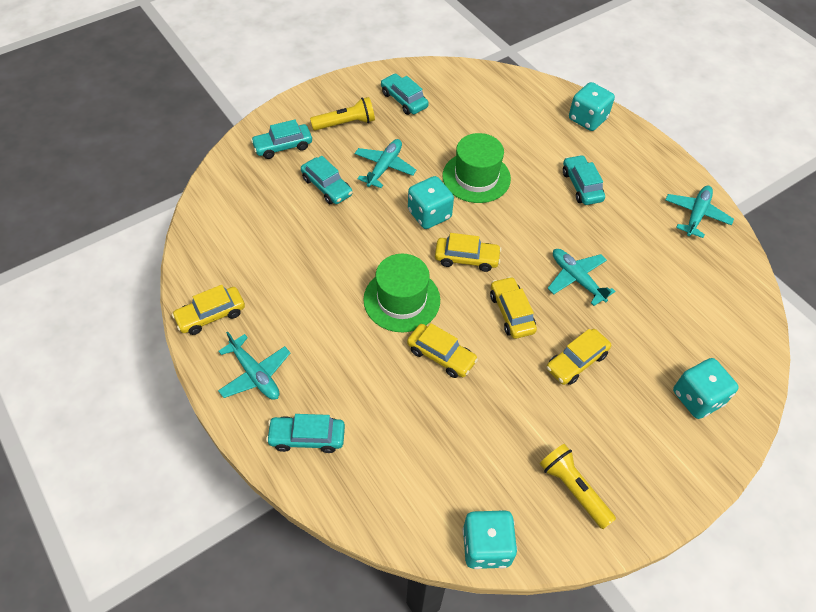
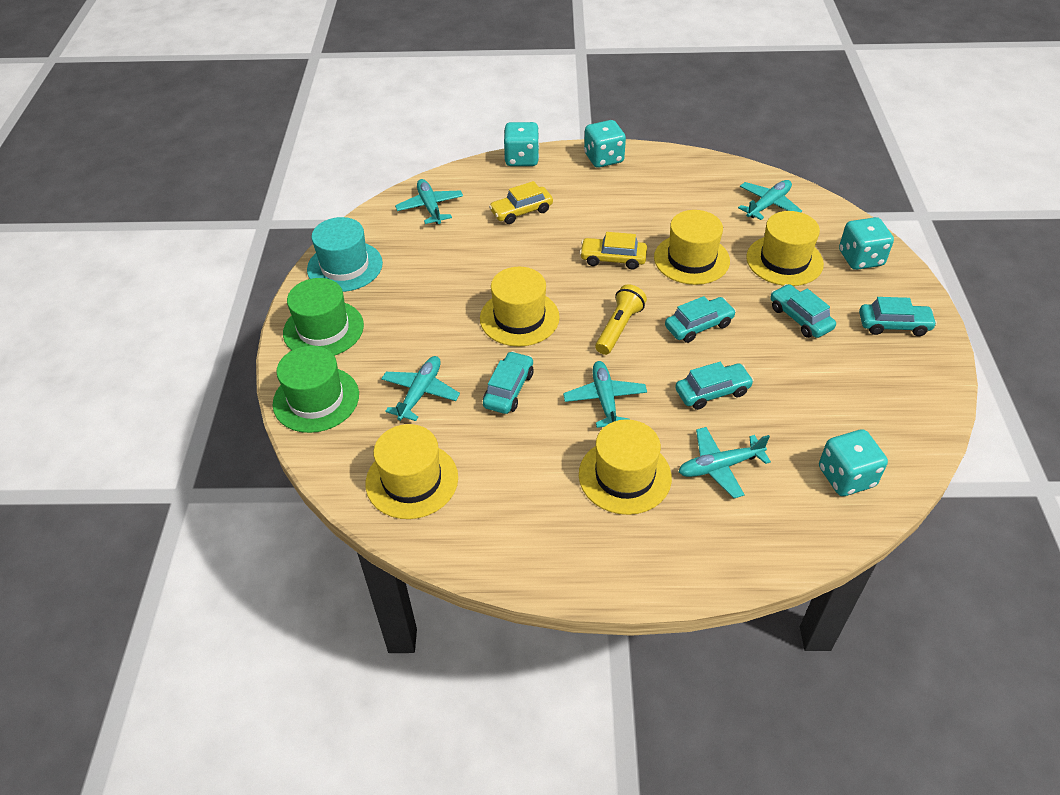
turquoise hat: none = 0 -> [307,217,383,292] = 1
turquoise plane: [218,331,290,400] [355,139,417,188] [548,249,616,306] [665,185,734,238] = 4 -> [381,356,460,421] [395,179,463,224] [563,361,647,428] [679,427,771,498] [738,180,802,220] = 5
yellow car: [172,285,245,335] [407,323,478,378] [435,233,502,272] [490,276,537,339] [546,329,611,385] = 5 -> [489,181,553,224] [580,232,647,270] = 2
yellow flashlight: [310,97,375,131] [540,444,616,529] = 2 -> [595,284,647,355] = 1
yellow hat: none = 0 -> [365,424,458,519] [480,267,560,347] [579,419,672,515] [654,210,730,285] [746,211,824,286] = 5

